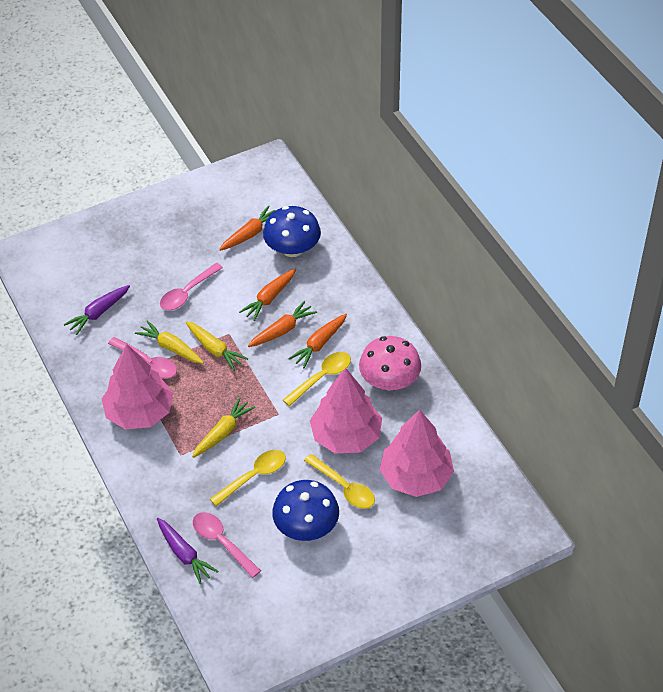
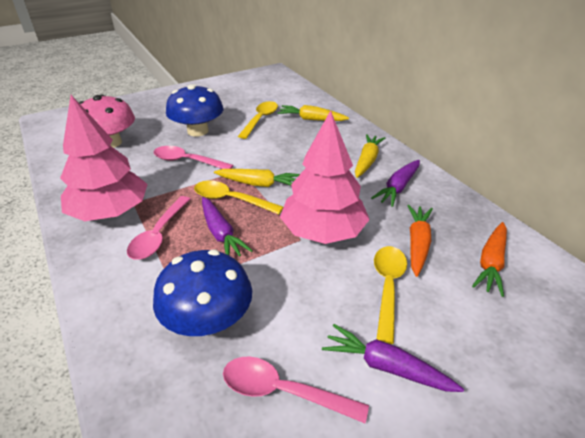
orange carrot: [219,206,276,251] [239,268,296,321] [248,301,317,347] [288,314,347,368] = 4 -> [407,205,433,277] [472,222,507,297] = 2
pink tree: [102,344,173,429] [310,368,382,453] [379,409,454,497] = 3 -> [60,95,148,221] [280,110,370,244] = 2
purple carrot: [64,285,130,335] [157,518,218,584] = 2 -> [202,197,253,256] [322,324,464,392] [371,160,420,207] = 3

